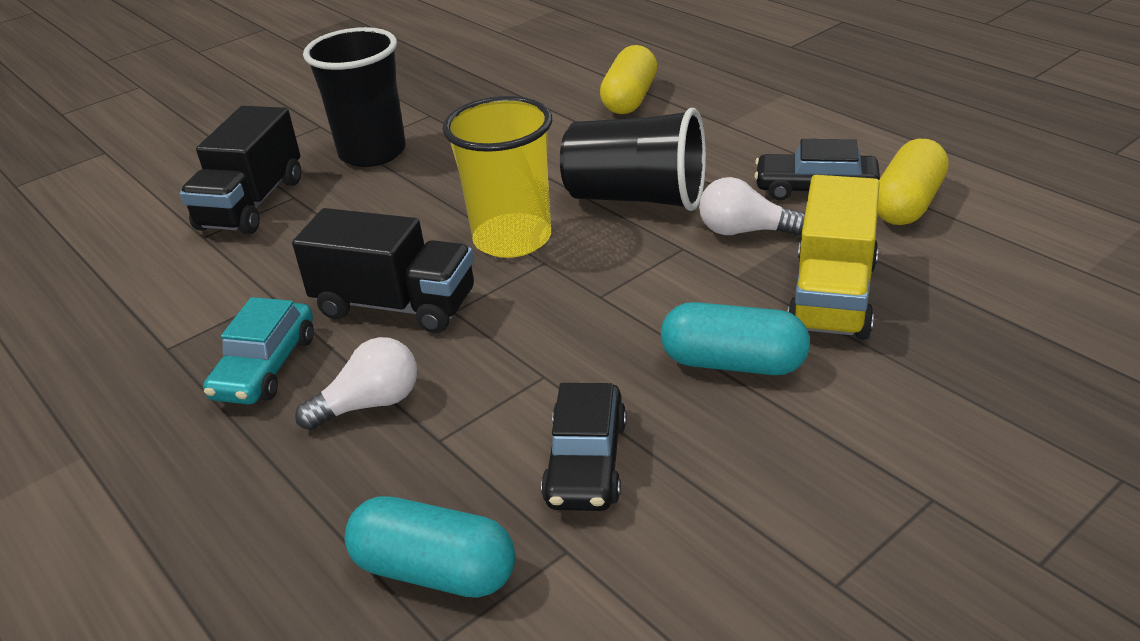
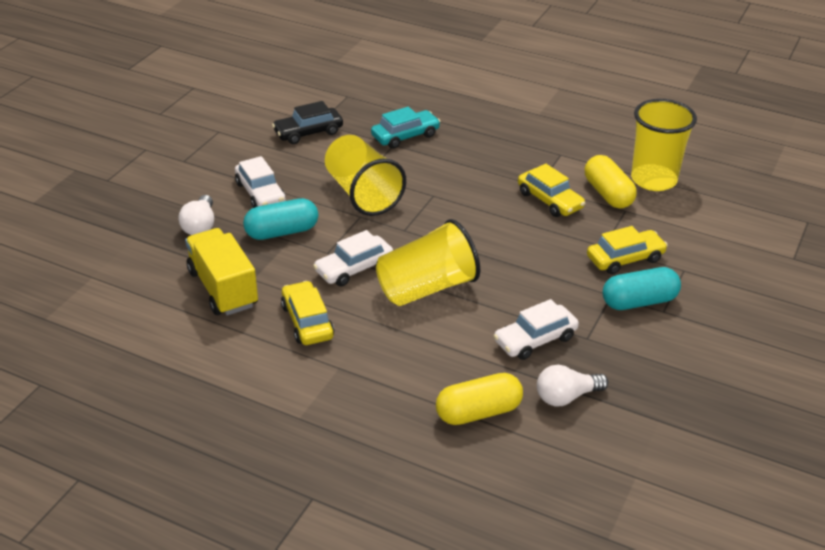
black car: [541,383,627,511] [754,139,880,201] = 2 -> [272,101,343,144] = 1
black cup: [303,27,406,167] [560,108,706,211] = 2 -> none = 0
black truck: [179,106,301,234] [292,208,474,333] = 2 -> none = 0
white car: none = 0 -> [235,156,285,208] [313,230,393,287] [494,299,579,360] = 3
yellow car: none = 0 -> [281,281,334,345] [518,164,585,217] [587,226,668,274] = 3
yellow cup: [442,96,552,258] = 1 -> [325,135,406,216] [376,219,480,306] [631,99,697,191] = 3

